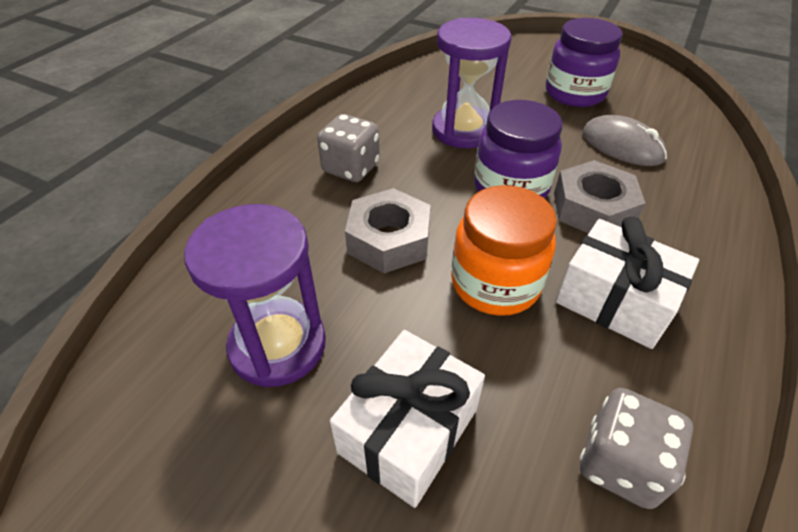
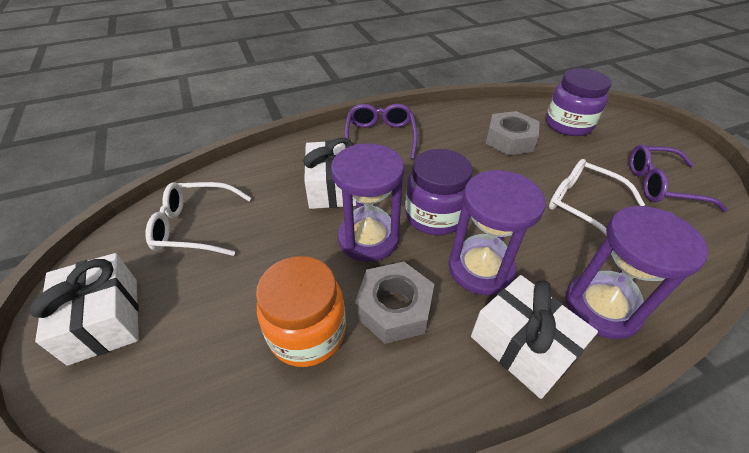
grey dice: [317,114,380,182] [580,388,693,509] = 2 -> none = 0
grey mouse: [582,115,667,166] = 1 -> none = 0
purple glasses: none = 0 -> [345,104,418,159] [629,144,728,212] = 2
purple hourglass: [184,204,326,387] [432,18,512,148] = 2 -> [331,143,404,262] [448,170,546,295] [566,206,708,339] = 3
white gift: [330,330,485,508] [556,216,699,349] = 2 -> [30,253,139,366] [303,138,356,209] [471,275,598,399] = 3
white glasses: none = 0 -> [146,182,251,256] [549,159,645,236] = 2

